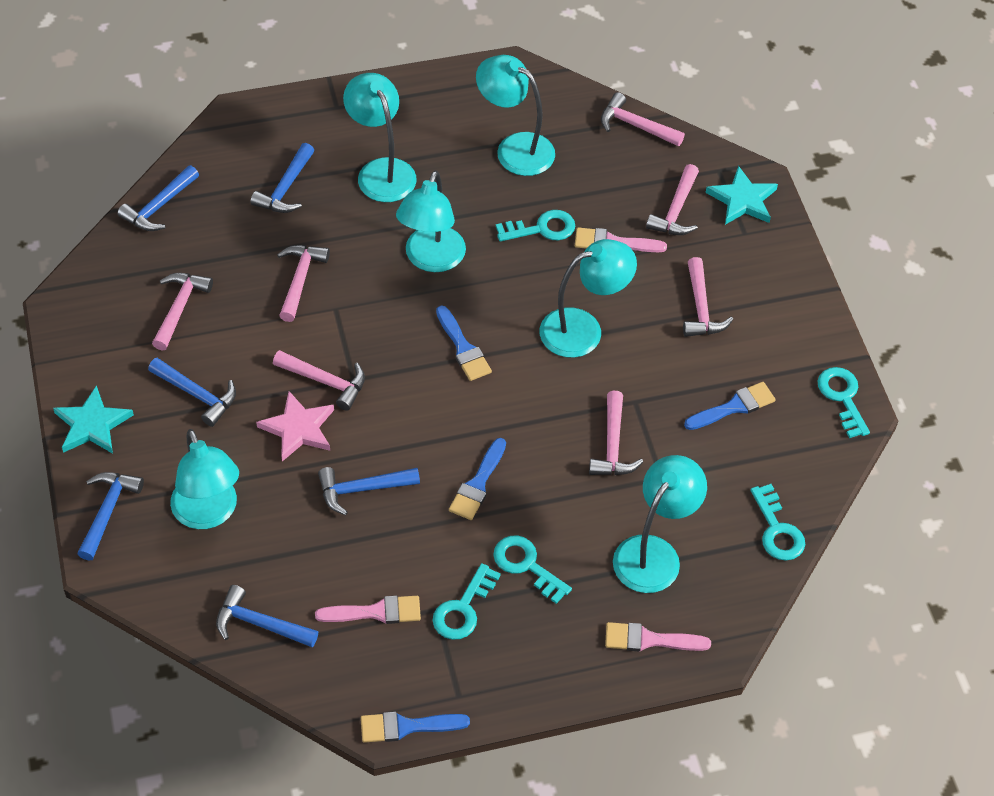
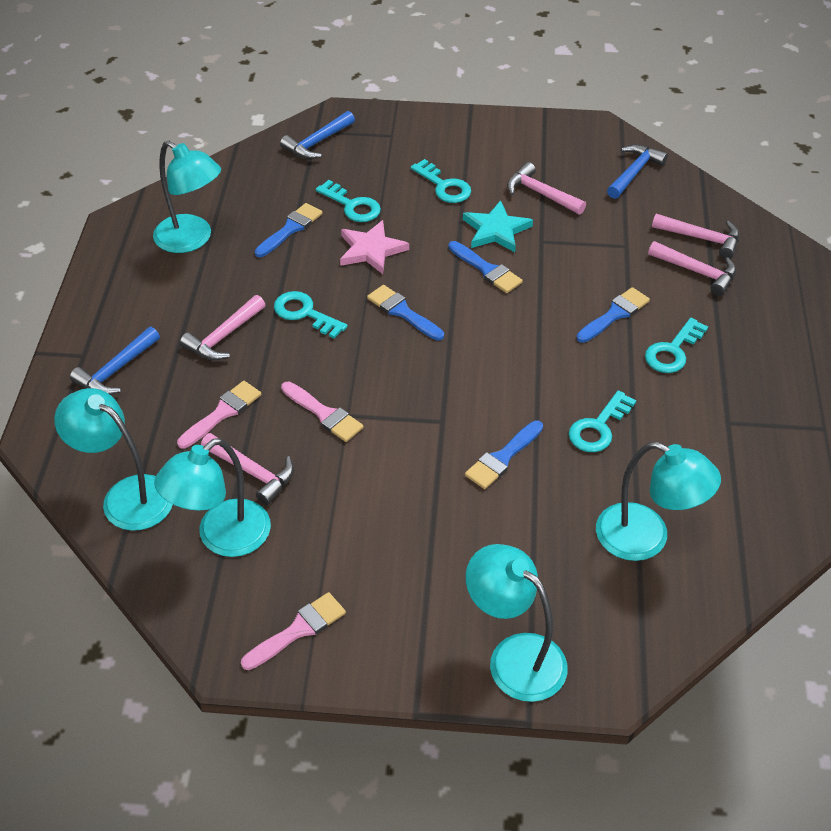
blue brush: [361,712,470,743] [436,305,492,381] [449,438,506,520] [684,382,776,430] = 4 -> [255,203,323,257] [367,285,444,341] [448,241,523,293] [465,420,543,489] [576,287,650,343] = 5
blue hammer: [77,472,144,561] [118,165,199,231] [148,358,236,427] [216,585,318,647] [250,143,315,213] [318,467,420,515] = 6 -> [70,327,160,395] [280,111,355,159] [607,144,668,199] = 3
pink hammer: [152,273,213,351] [273,350,365,411] [277,245,330,322] [589,391,643,475] [601,92,685,146] [646,164,699,235] [683,257,733,337] = 7 -> [180,295,265,361] [201,433,294,505] [507,162,586,215] [648,241,736,296] [652,214,739,259] = 5
turquoise lamp: [170,429,239,529] [343,73,417,202] [396,171,466,272] [476,55,555,176] [540,239,637,358] [613,455,707,593] = 6 -> [54,388,173,531] [153,141,221,253] [154,438,271,557] [466,544,567,702] [596,442,721,561] = 5
turquoise star: [53,385,134,454] [706,166,778,225] = 2 -> [463,200,533,252] = 1

